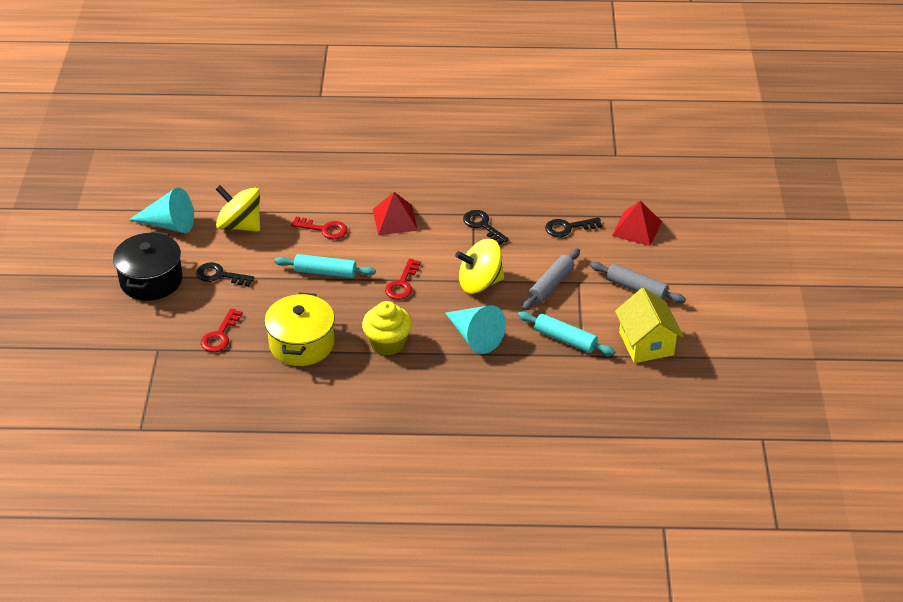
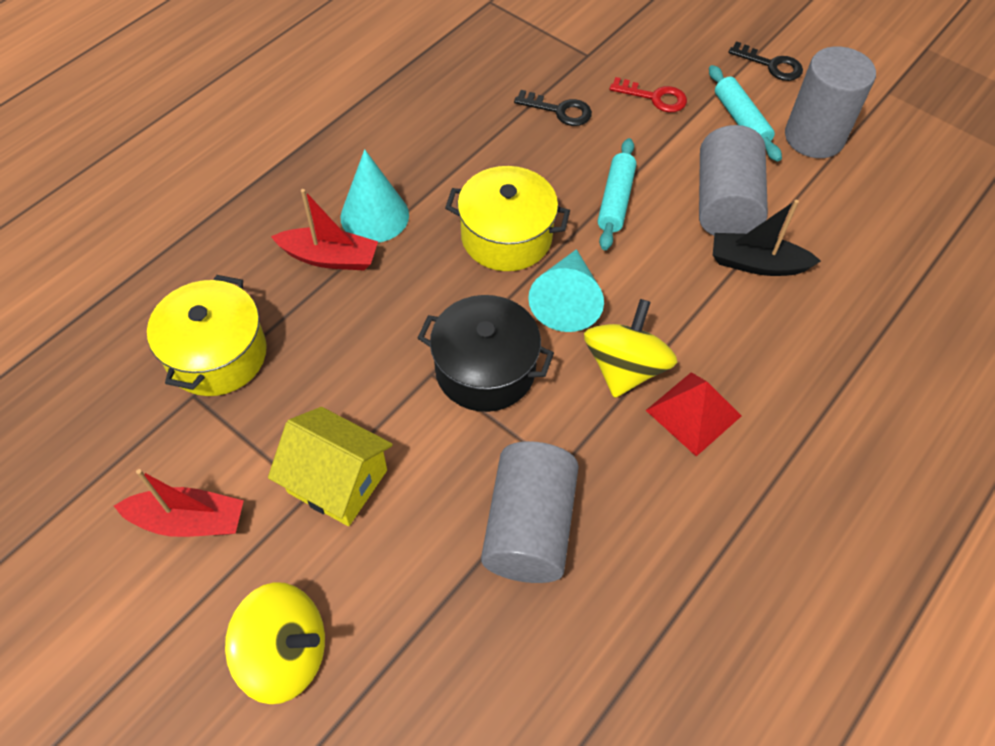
black boat: none = 0 -> [713,200,821,276] = 1
black key: [196,262,254,287] [463,210,509,245] [545,217,602,237] = 3 -> [514,90,592,126] [729,41,803,81] = 2
grey cylinder: none = 0 -> [481,441,579,583] [699,125,768,236] [785,46,876,158] = 3
grey rolling pin: [522,248,580,311] [590,262,686,303] = 2 -> none = 0
red boat: none = 0 -> [114,469,244,537] [271,189,378,270] = 2
red key: [201,308,243,352] [291,217,348,239] [385,258,421,300] = 3 -> [610,77,687,112] = 1
red pyramid: [373,192,418,235] [612,201,662,246] = 2 -> [646,372,741,456] = 1
yellow cupcake: [362,301,412,356] = 1 -> none = 0
yellow pot: [264,292,335,366] = 1 -> [147,275,267,396] [445,166,570,271] = 2

